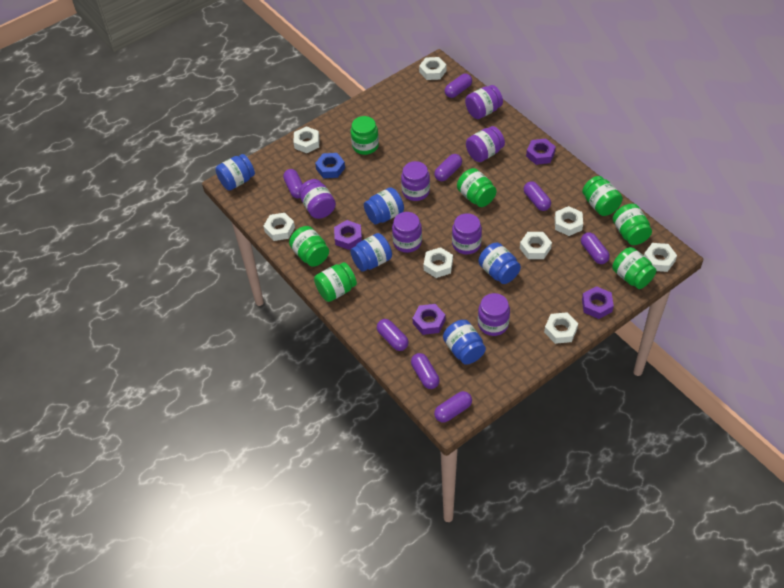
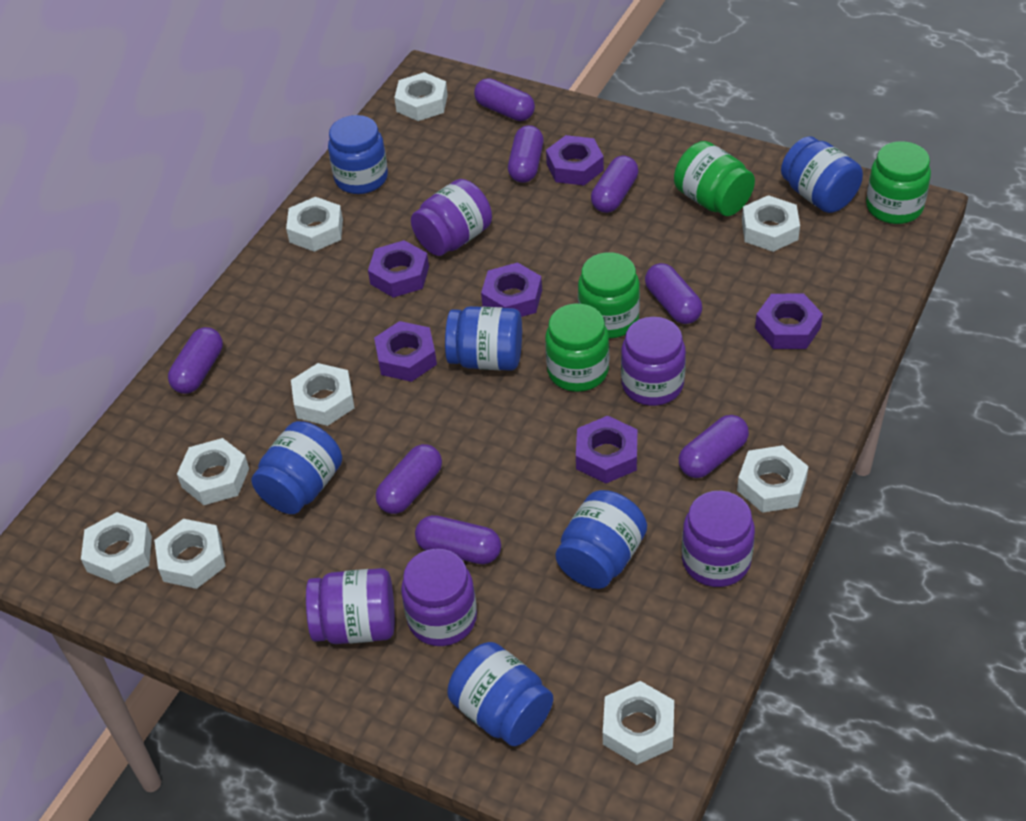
blue jar: [215,154,255,191] [350,233,392,272] [364,187,404,224] [443,320,486,365] [479,243,521,284] = 5 -> [252,421,342,514] [328,115,388,194] [445,306,522,371] [447,642,553,746] [555,490,647,589] [781,136,863,213] = 6
blue nut: [315,153,345,178] = 1 -> none = 0
green jar: [289,226,329,267] [314,262,357,302] [351,116,379,155] [457,168,497,207] [582,176,623,216] [612,247,656,289] [613,204,652,245] = 7 -> [545,304,609,392] [578,252,640,339] [674,141,755,216] [866,141,931,224] = 4
purple jar: [299,179,336,219] [392,212,422,253] [401,161,430,201] [452,213,482,254] [465,85,503,119] [466,126,505,162] [478,293,510,336] = 7 -> [306,568,395,644] [401,549,477,646] [411,179,492,256] [621,317,686,406] [682,491,755,587] = 5
purple nut: [334,220,362,250] [413,304,445,335] [526,138,556,165] [582,286,614,319] = 4 -> [368,240,429,298] [374,321,437,382] [481,262,542,317] [546,135,604,185] [576,416,637,484] [755,294,823,349] = 6
white nut: [263,213,295,241] [293,126,320,153] [419,57,446,80] [424,247,453,278] [520,232,552,259] [544,312,578,344] [555,206,583,236] [644,243,677,272] = 8 -> [81,512,152,584] [154,519,226,589] [177,438,249,505] [286,197,343,252] [291,363,354,426] [394,72,448,121] [603,681,674,765] [737,445,809,513] [742,195,800,252] = 9

